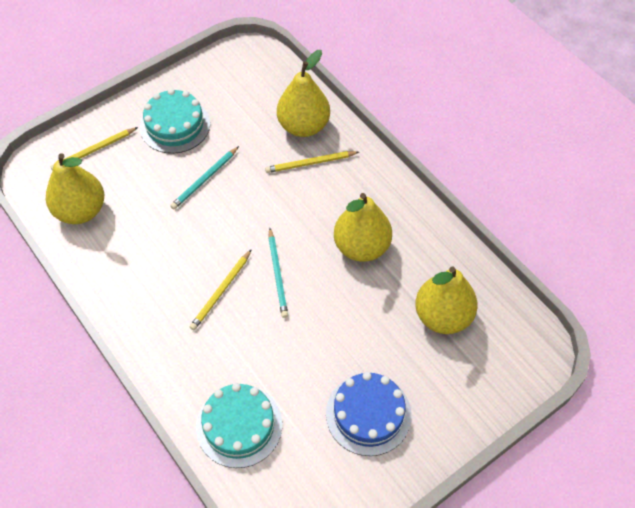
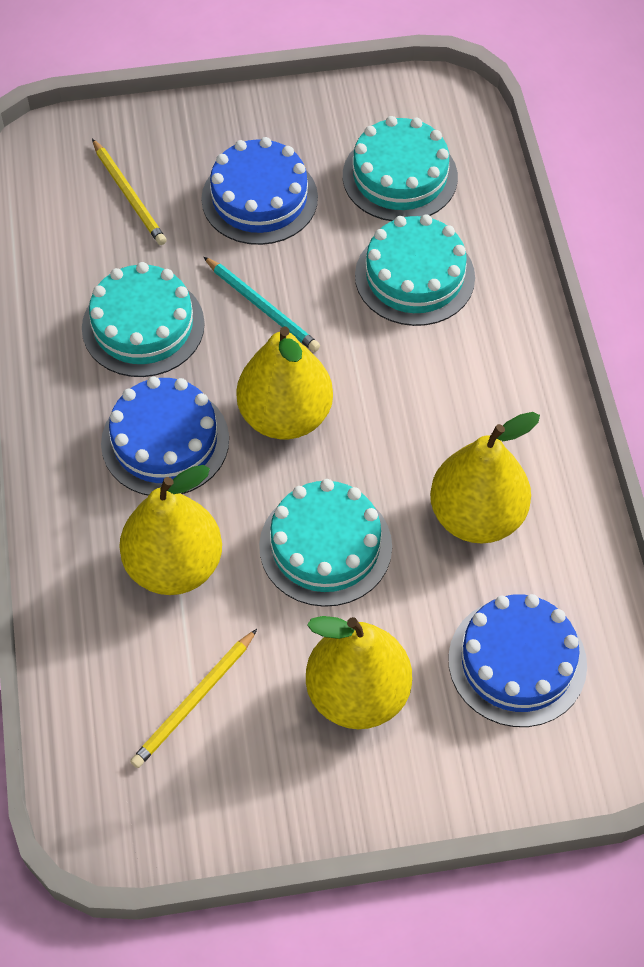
blue cake: [326,372,412,456] = 1 -> [101,376,229,496] [201,137,318,245] [448,594,587,727] = 3
turquoise cake: [140,88,210,154] [196,383,282,468] = 2 -> [82,262,205,377] [259,479,392,607] [343,116,458,221] [355,215,475,326] = 4
turquoise pencil: [170,146,239,210] [268,228,288,318] = 2 -> [204,257,320,352] = 1
yellow pencil: [50,127,138,171] [190,249,252,330] [265,151,359,173] = 3 -> [92,139,167,245] [130,629,257,768] = 2

